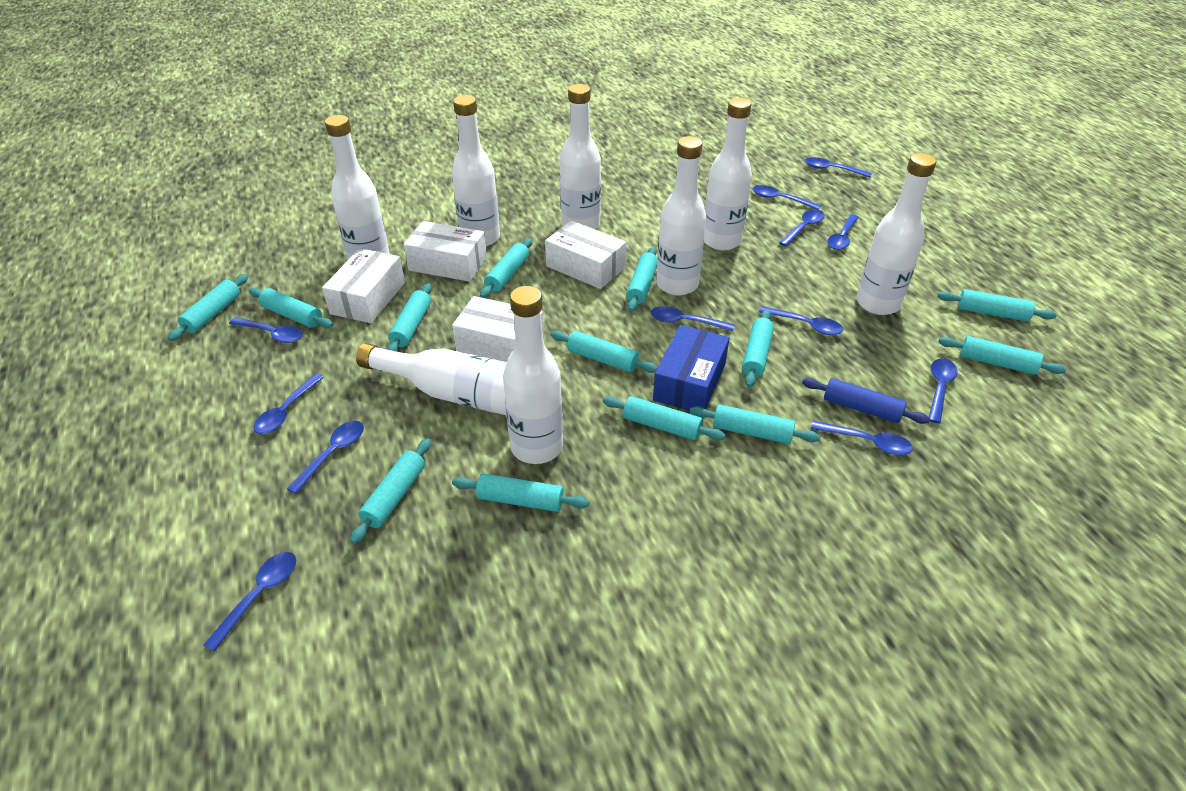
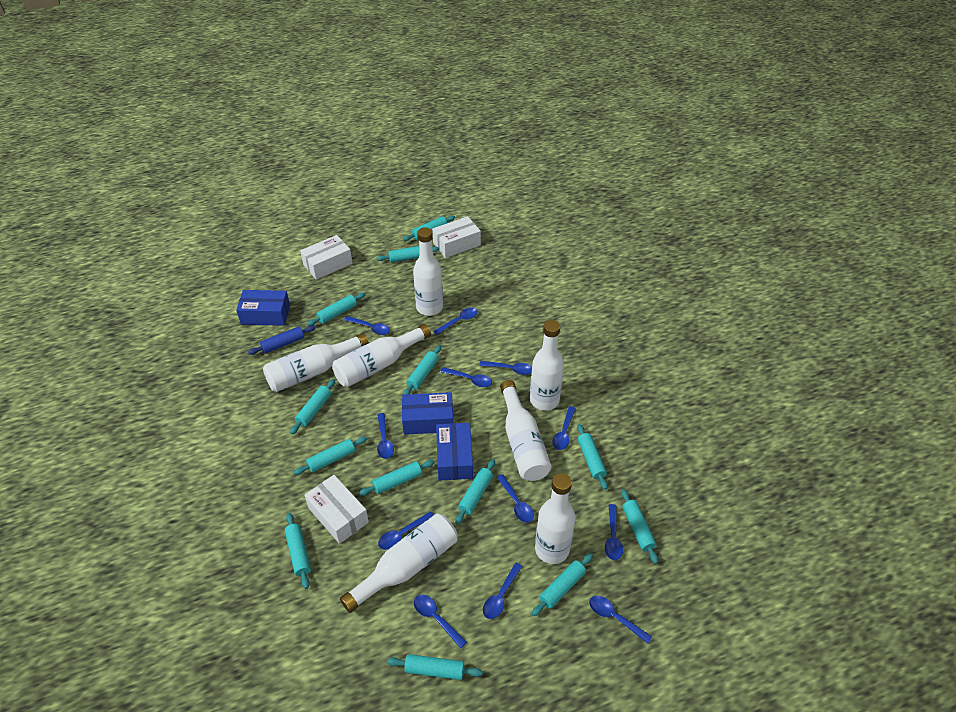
blue box: [653,325,729,411] = 1 -> [236,290,290,326] [402,392,453,435] [436,423,473,480] = 3
white bottle: [325,115,390,259] [356,343,507,415] [452,95,500,246] [503,286,563,464] [560,84,601,229] [656,136,706,296] [704,98,752,250] [857,153,937,315] = 8 -> [263,333,369,392] [332,324,431,387] [340,514,458,613] [413,227,443,316] [500,380,551,481] [530,320,564,411] [535,473,575,564] = 7
white box: [322,248,405,323] [404,221,487,282] [452,296,544,362] [545,220,626,289] = 4 -> [300,235,352,280] [305,475,369,544] [432,216,481,258] = 3

